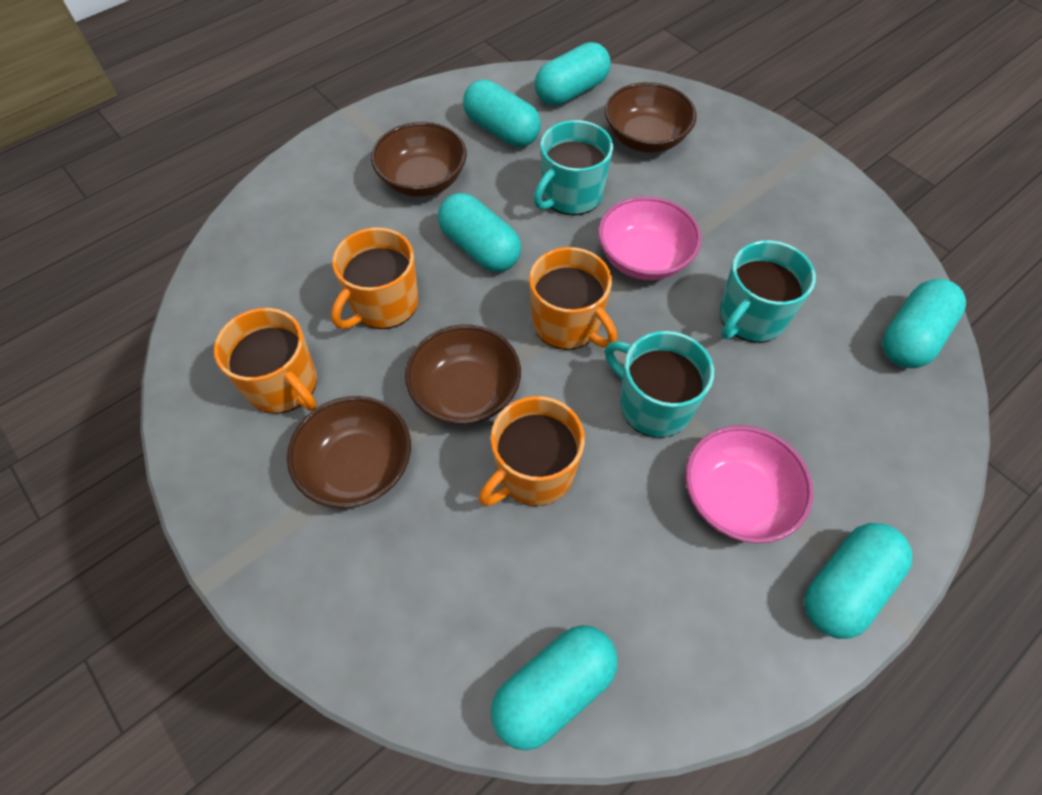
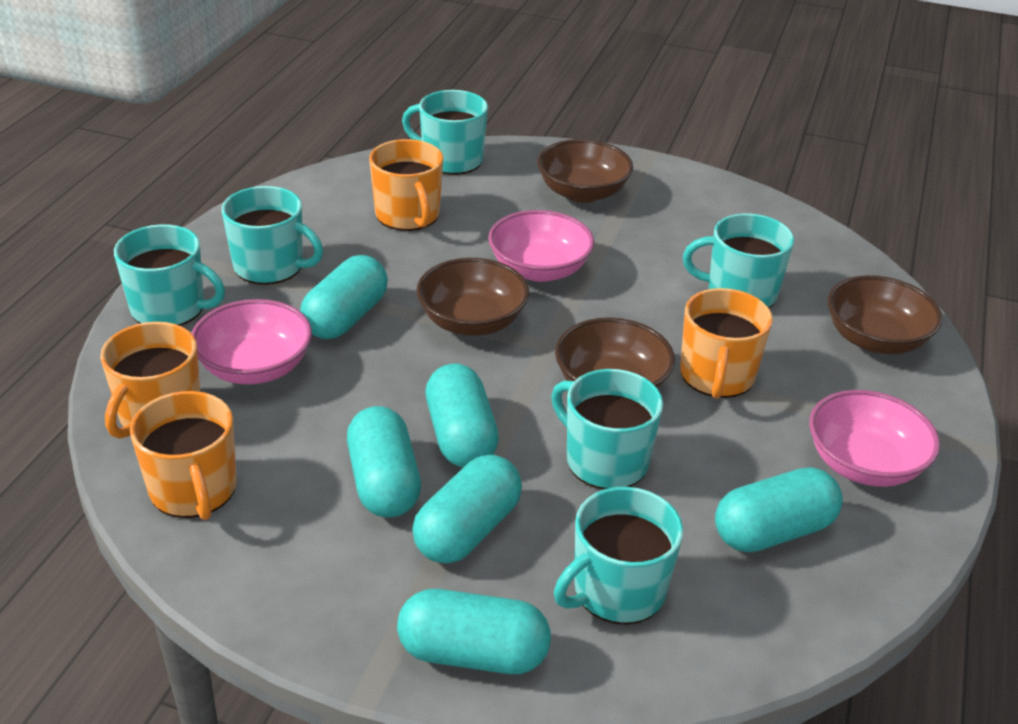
pink bowl: [598,196,701,280] [685,425,813,543] = 2 -> [191,299,312,385] [488,210,594,282] [809,390,940,487] = 3
turquoise mug: [534,120,613,215] [605,331,714,438] [720,240,816,343] = 3 -> [114,224,225,326] [222,186,323,285] [402,90,488,175] [551,369,663,490] [554,487,683,625] [683,213,794,308] = 6

